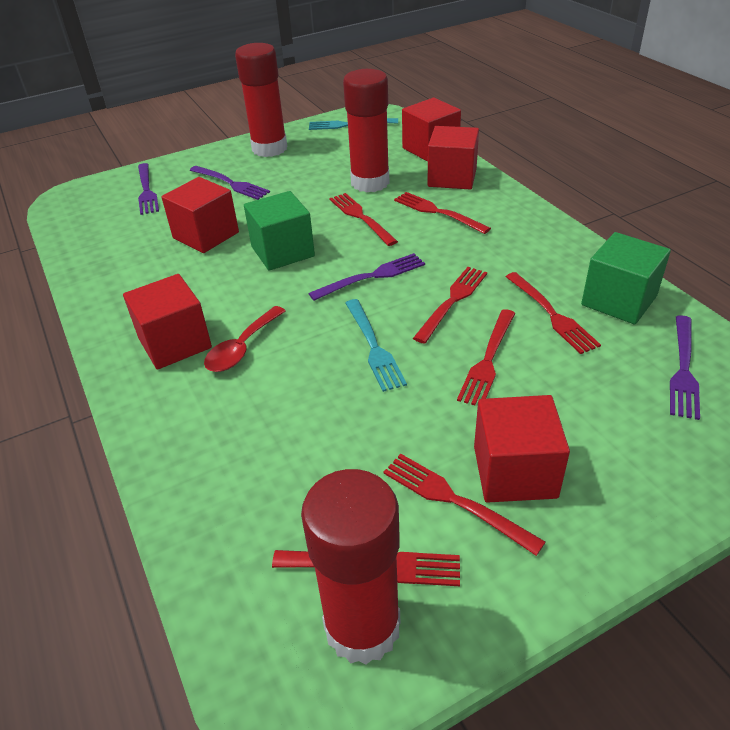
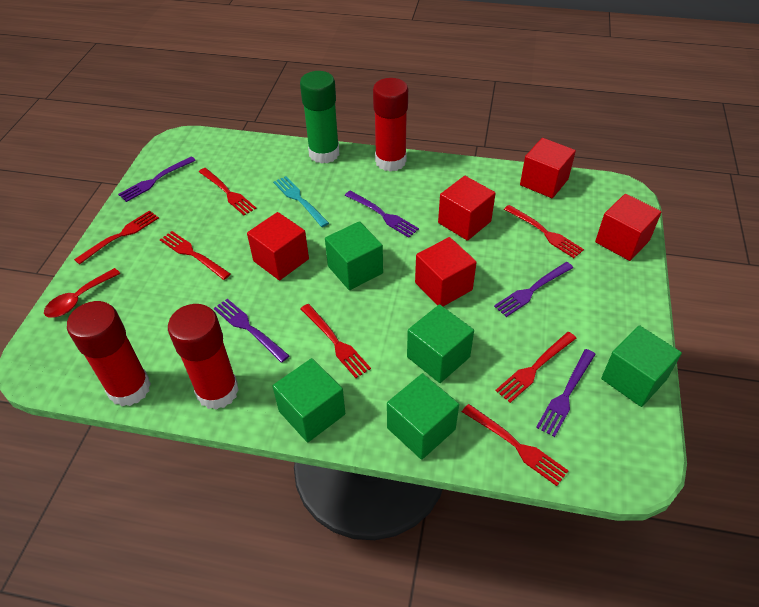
green cube: [244,191,315,271] [581,232,671,325] = 2 -> [273,358,345,442] [325,221,383,290] [387,373,459,460] [407,304,474,383] [601,325,682,407] = 5
green glue stick: none = 0 -> [300,71,339,164] = 1
purple fork: [138,163,159,215] [190,166,270,200] [308,253,425,301] [670,315,700,420] = 4 -> [118,156,196,202] [214,299,289,363] [345,191,419,238] [494,262,573,317] [536,349,596,437] = 5
turquoise fork: [309,118,398,130] [345,299,407,392] = 2 -> [273,176,329,227] = 1

